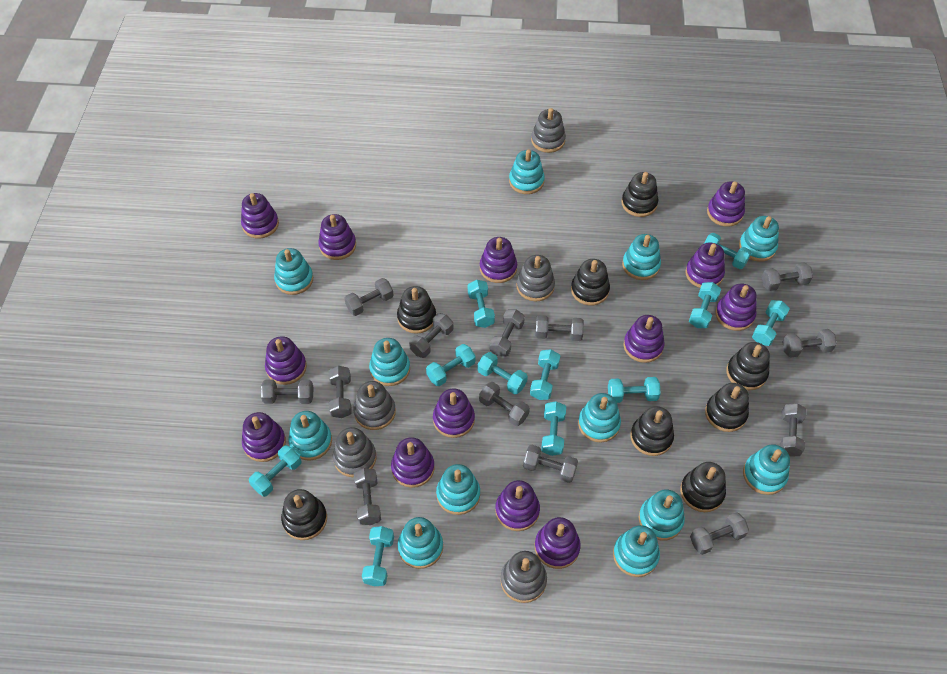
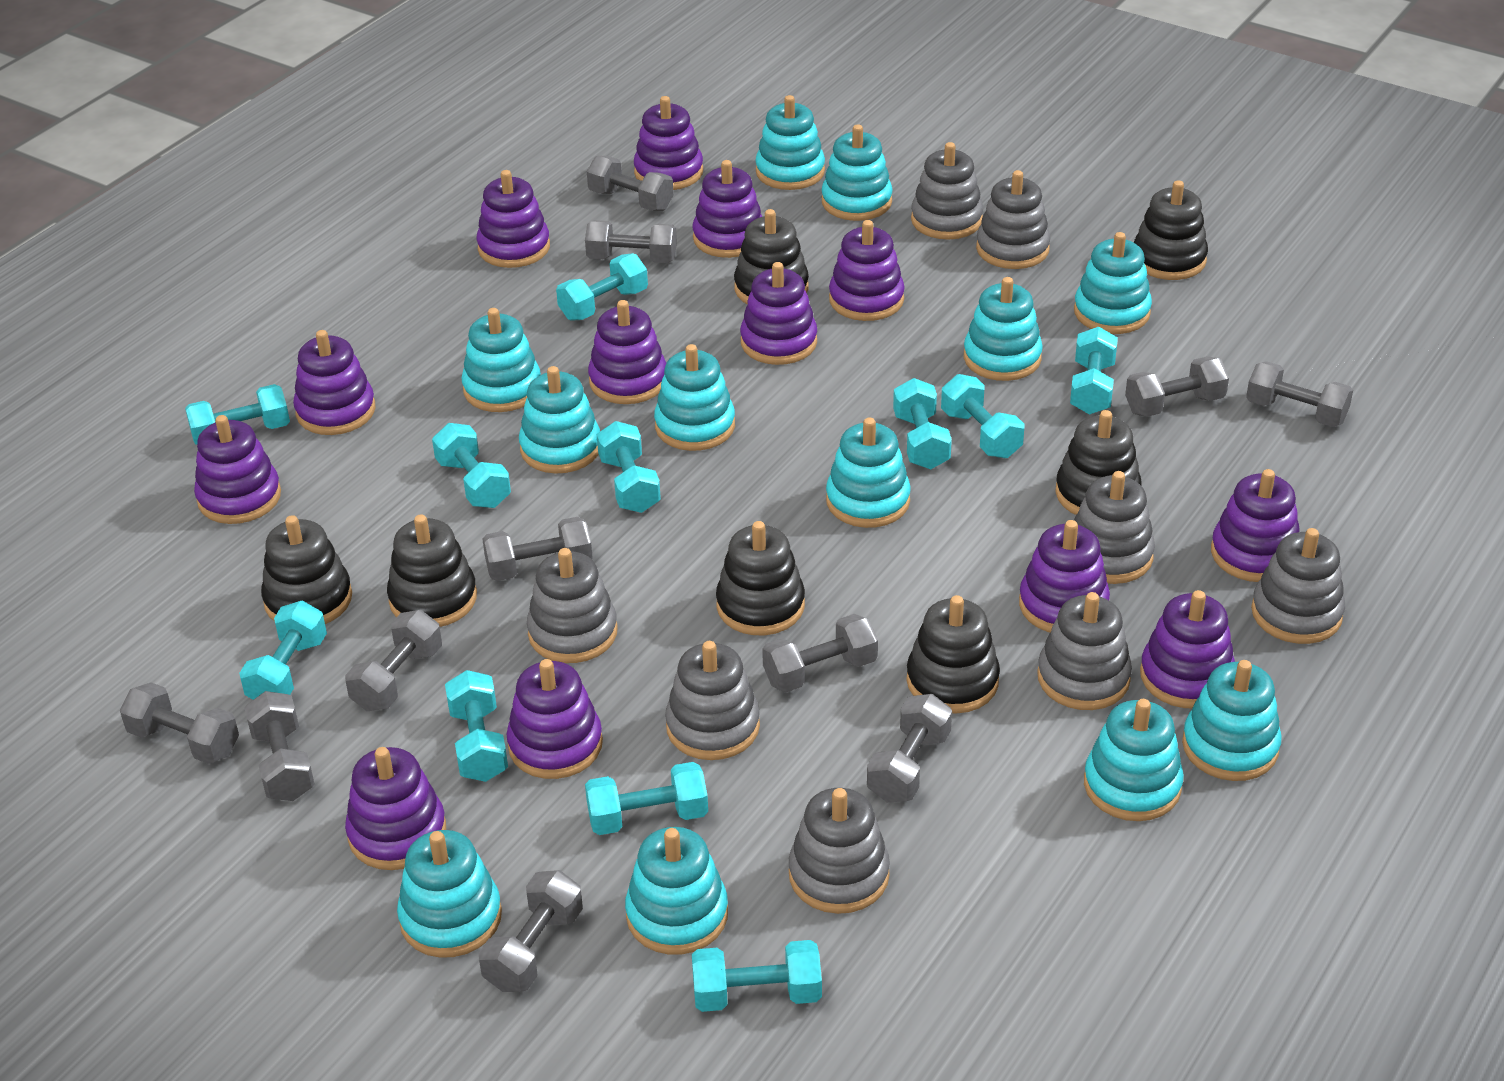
black stacking toy: [281,489,327,540] [397,286,436,334] [571,259,610,305] [621,172,658,217] [631,406,674,456] [680,462,726,512] [705,383,749,432] [727,342,770,390] = 8 -> [261,515,352,624] [387,514,477,627] [716,521,805,635] [734,209,809,304] [906,595,1000,714] [1056,410,1141,515] [1134,180,1208,280] = 7
grey dumbbell: [261,380,313,404] [328,366,352,418] [344,278,394,316] [354,468,381,525] [409,313,453,358] [479,382,530,426] [490,309,525,357] [523,445,578,483] [535,315,584,341] [690,512,749,555] [762,263,813,291] [780,403,807,457] [782,329,837,358] = 13 -> [120,682,239,764] [244,691,315,801] [345,610,442,711] [479,870,583,992] [482,517,593,581] [585,220,677,263] [587,155,674,211] [762,614,878,692] [867,694,952,803] [1125,356,1229,417] [1246,361,1353,427] = 11
grey stacking toy: [333,427,376,477] [353,381,396,430] [500,551,547,603] [516,255,555,301] [531,108,566,153] = 5 -> [527,548,618,663] [665,641,760,760] [789,788,890,914] [911,142,983,240] [976,170,1051,269] [1037,592,1132,710] [1074,471,1155,584] [1251,528,1345,644] = 8

